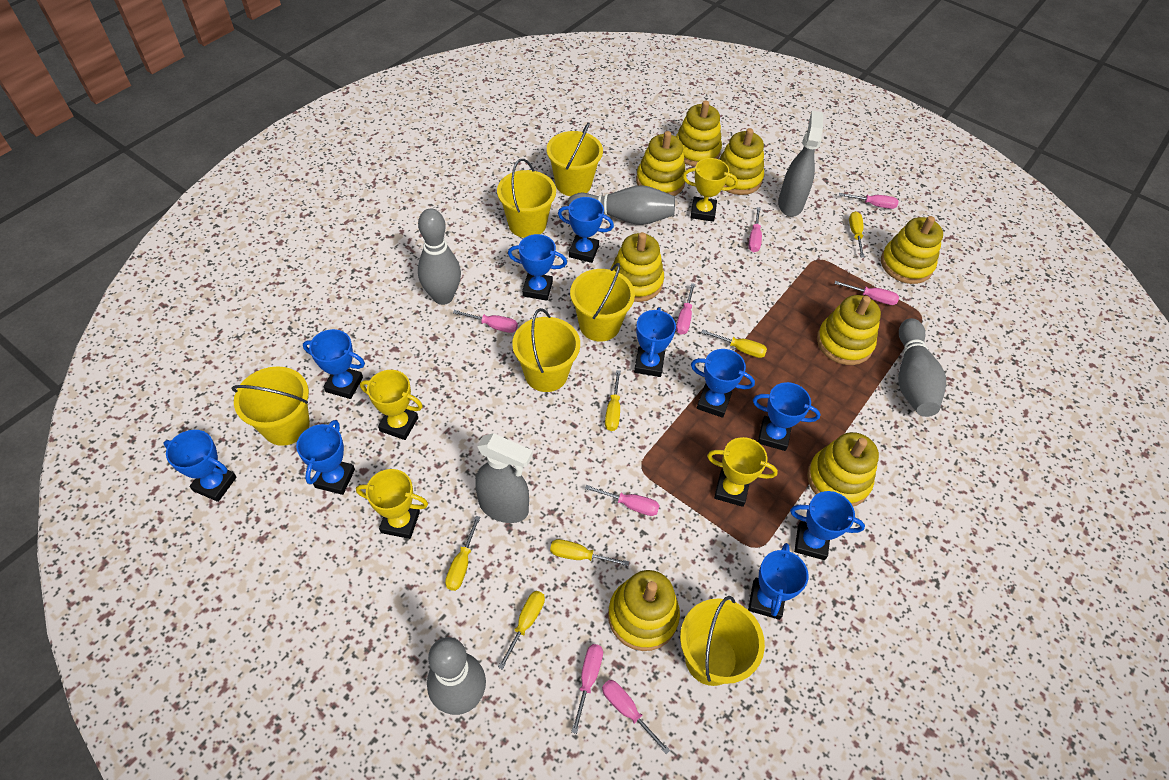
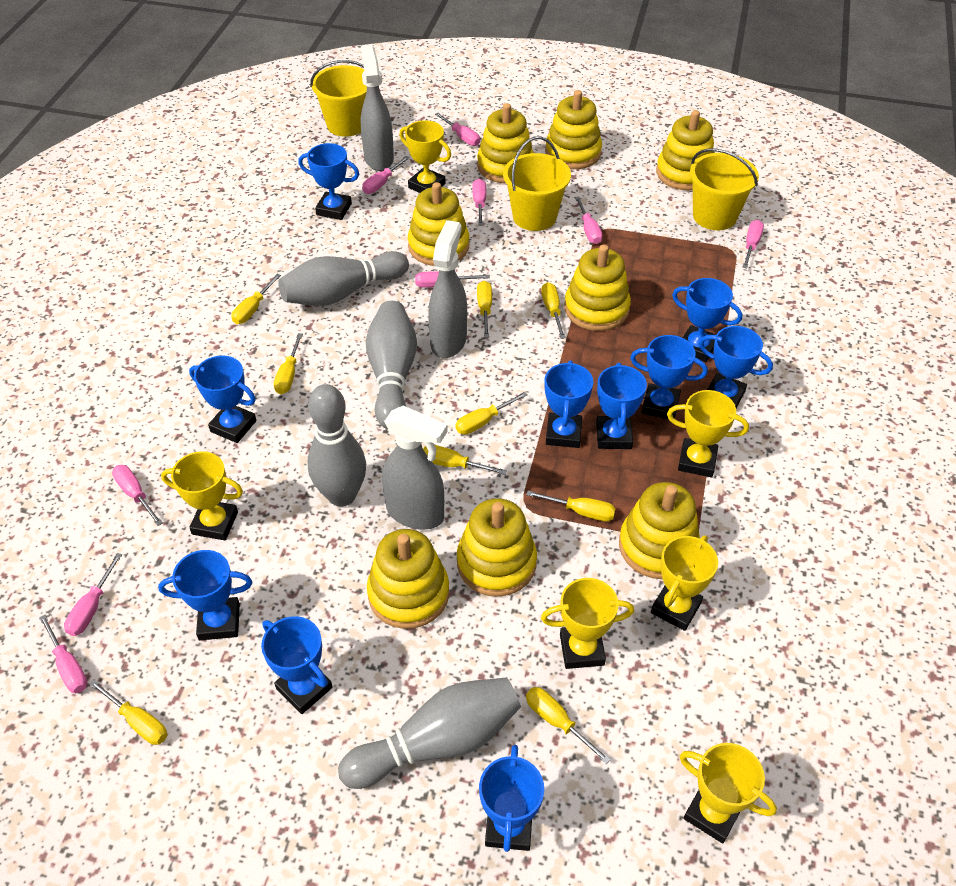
grey spray bottle: [475,433,533,523] [778,111,823,217] = 2 -> [361,46,394,171] [382,406,448,530] [428,220,467,358] = 3
pink screwdriver: [453,310,518,333] [571,644,603,734] [585,485,660,516] [602,680,670,755] [676,283,695,334] [748,207,762,252] [835,281,899,305] [839,193,899,209] = 8 -> [39,615,88,694] [64,553,122,636] [112,465,163,526] [362,156,409,194] [415,271,490,287] [435,113,480,146] [472,179,486,226] [575,197,602,244] [743,220,764,268] = 9
yellow bucket: [232,366,310,446] [497,159,556,238] [512,308,580,392] [547,122,603,196] [570,263,635,341] [680,596,765,686] = 6 -> [310,60,367,137] [503,136,571,231] [690,148,759,230] = 3
yellow screwdriver: [445,516,480,591] [498,591,545,670] [550,539,629,566] [605,370,621,431] [701,330,767,358] [849,211,865,258] = 6 -> [89,679,167,745] [231,274,281,324] [274,333,303,394] [423,445,507,475] [455,392,528,435] [477,281,492,338] [526,491,616,521] [526,687,611,764] [541,282,566,339] = 9
yellow trophy: [356,469,428,539] [360,370,423,440] [683,158,738,222] [707,437,778,507] = 4 -> [161,451,243,540] [399,120,451,193] [541,578,634,669] [651,535,718,631] [667,390,749,477] [680,743,777,843] = 6

